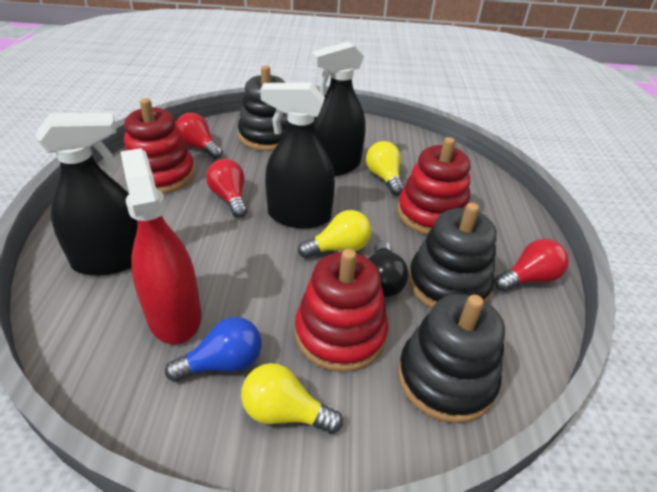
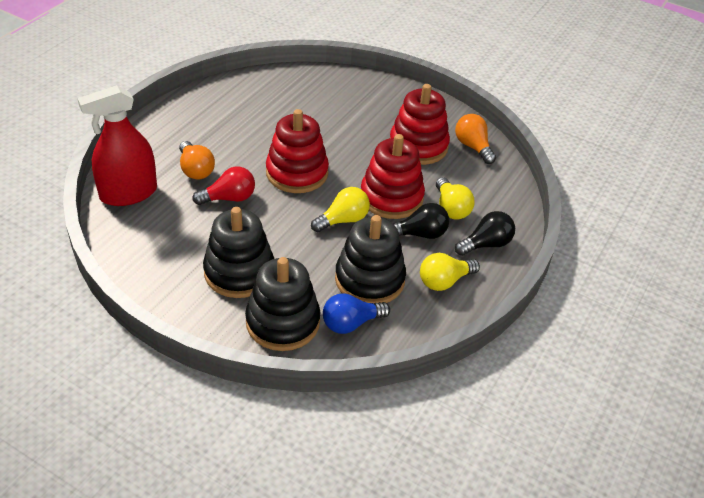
black light bulb: [368,241,408,297] = 1 -> [394,203,449,239] [455,211,515,256] = 2
black spray bottle: [36,113,138,276] [260,83,335,228] [311,42,365,176] = 3 -> none = 0
orange light bulb: none = 0 -> [179,141,215,180] [455,114,496,164] = 2
red light bulb: [175,113,223,159] [206,159,247,218] [494,239,569,292] = 3 -> [192,167,255,205] = 1

